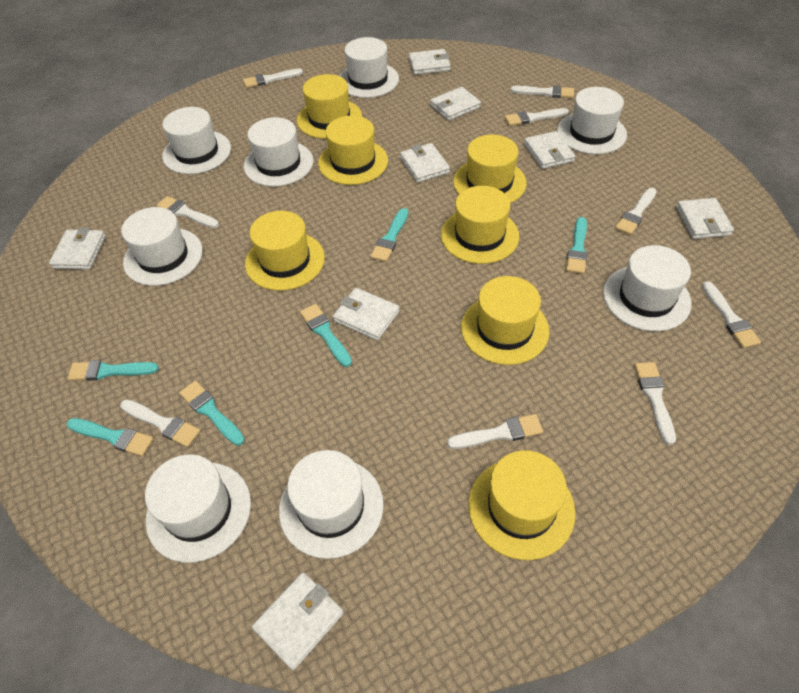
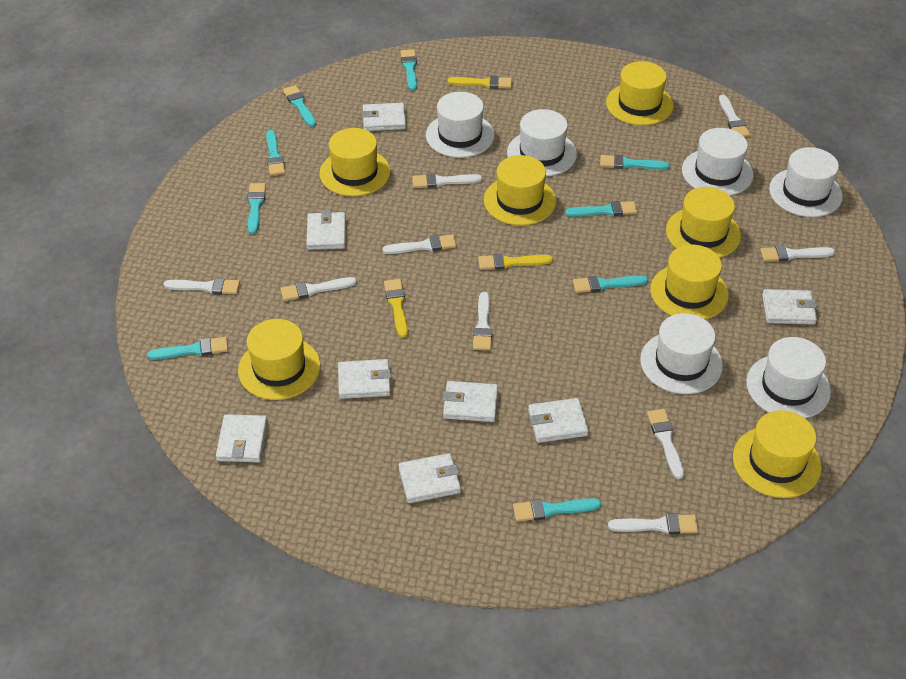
turquoise brush: [67,418,154,456] [68,360,159,381] [179,381,245,446] [300,304,352,367] [370,208,408,262] [566,217,588,274] = 6 -> [148,337,228,360] [247,183,266,234] [266,130,286,176] [283,85,316,127] [401,49,417,91] [513,498,601,522] [565,201,637,217] [573,275,648,293] [600,155,670,170] = 9
white hat: [121,207,203,286] [145,454,251,563] [162,107,231,174] [244,117,313,187] [279,450,384,559] [339,37,399,98] [557,87,627,154] [603,245,691,332] = 8 -> [426,92,495,158] [507,109,577,176] [640,313,723,394] [682,128,754,196] [746,337,831,418] [769,147,843,217] = 6
yellow brush: none = 0 -> [384,279,408,338] [447,76,512,89] [478,254,553,270] = 3

